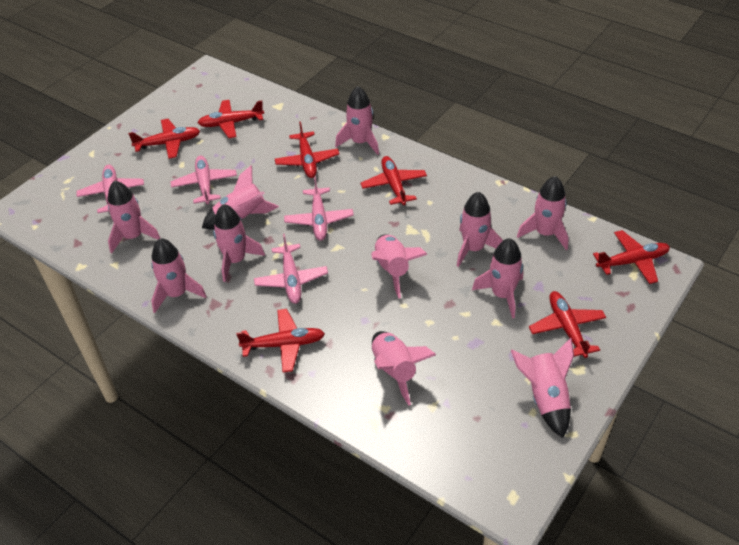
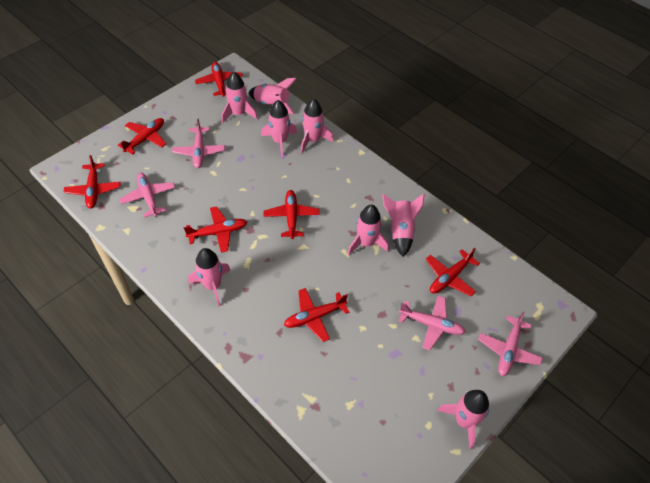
pink rocket: [108,180,160,253] [151,238,207,313] [202,165,279,230] [213,204,265,282] [335,86,379,155] [371,234,427,298] [372,331,436,405] [457,192,503,267] [472,238,523,319] [511,338,574,438] [517,176,569,250] = 11 -> [188,248,231,306] [222,72,258,123] [249,78,297,114] [261,100,297,157] [301,99,334,153] [348,205,389,255] [382,194,425,257] [437,390,489,450] = 8

